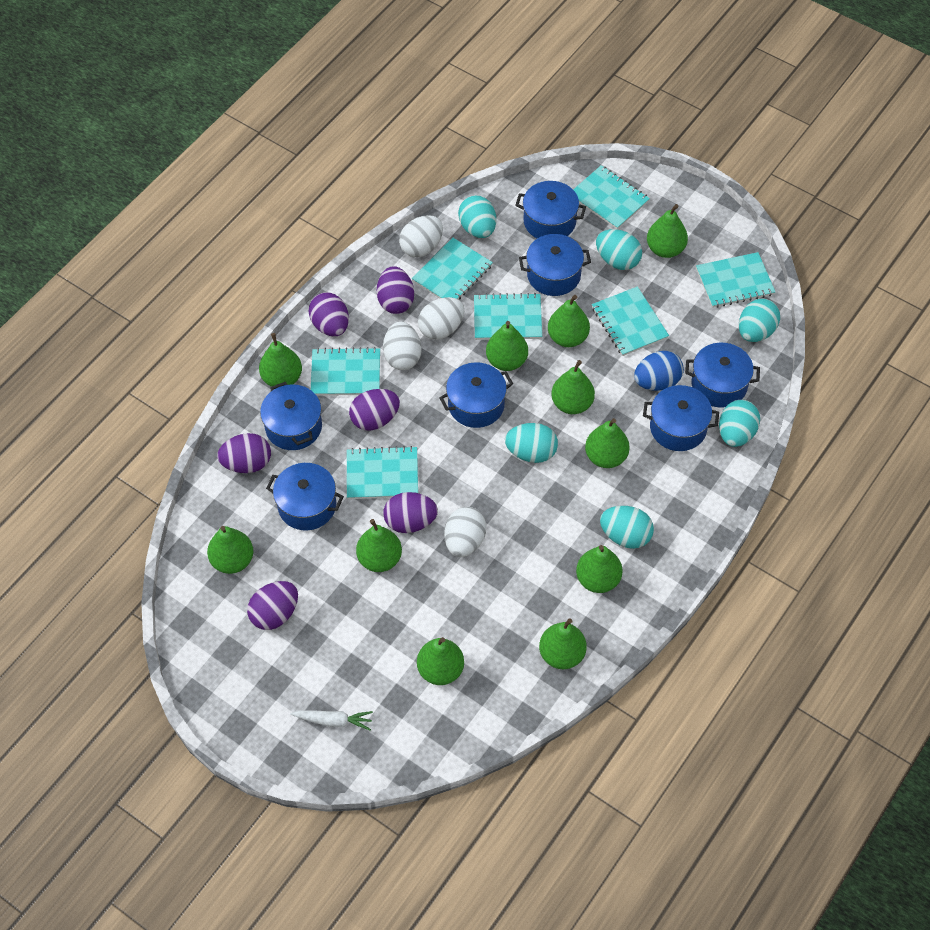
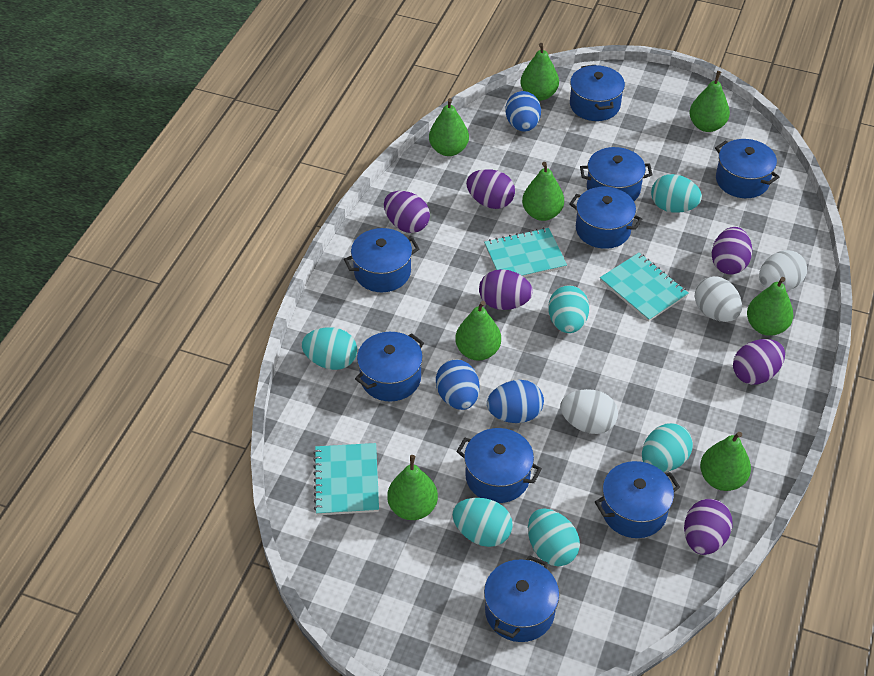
blue egg: [634,351,684,391] = 1 -> [436,359,479,410] [487,380,544,423] [505,91,541,132] = 3
blue pot: [260,382,322,450] [266,463,344,530] [439,362,513,428] [515,181,586,239] [519,234,591,296] [643,385,719,451] [685,343,760,407] = 7 -> [344,228,419,292] [355,332,424,401] [456,428,542,503] [484,555,559,642] [569,187,642,249] [570,65,625,121] [580,147,653,201] [595,461,680,538] [715,139,779,198] = 9
green pear: [207,526,253,574] [259,333,302,387] [356,519,402,572] [417,637,464,685] [486,321,528,371] [539,618,587,669] [548,295,590,347] [551,360,595,414] [576,545,622,593] [585,418,630,468] [647,204,688,258] = 11 -> [387,455,438,520] [429,98,469,156] [455,301,501,361] [520,43,559,101] [522,162,564,221] [689,71,730,132] [700,432,751,491] [747,277,793,336] = 8
turquoise notebook: [311,347,380,396] [347,446,418,499] [412,238,493,299] [474,293,542,340] [573,165,650,229] [592,286,669,356] [696,252,775,308] = 7 -> [313,443,379,515] [484,228,567,277] [600,253,688,322] = 3
white carrot: [290,710,373,730] = 1 -> none = 0
white egg: [383,322,422,370] [399,215,443,258] [418,297,464,340] [444,507,486,557] = 4 -> [560,389,618,434] [695,276,742,322] [759,250,807,291] = 3

